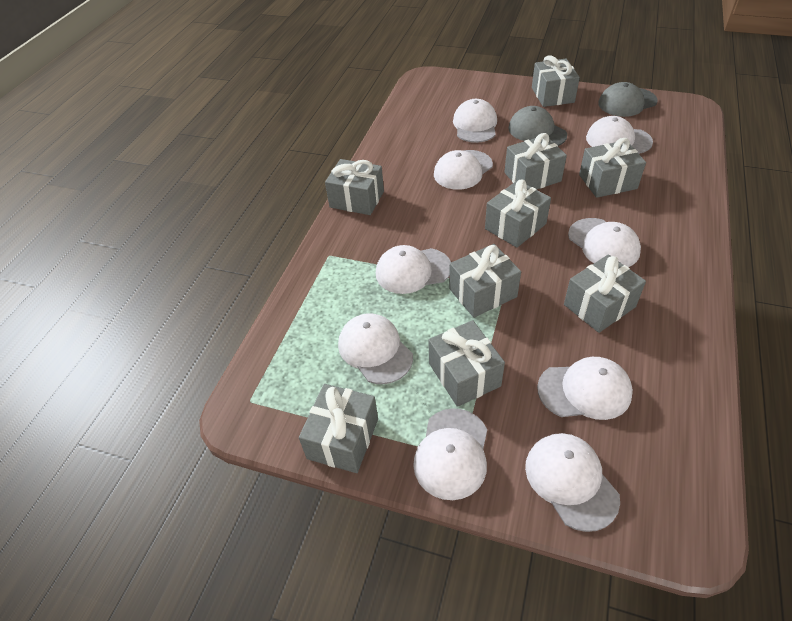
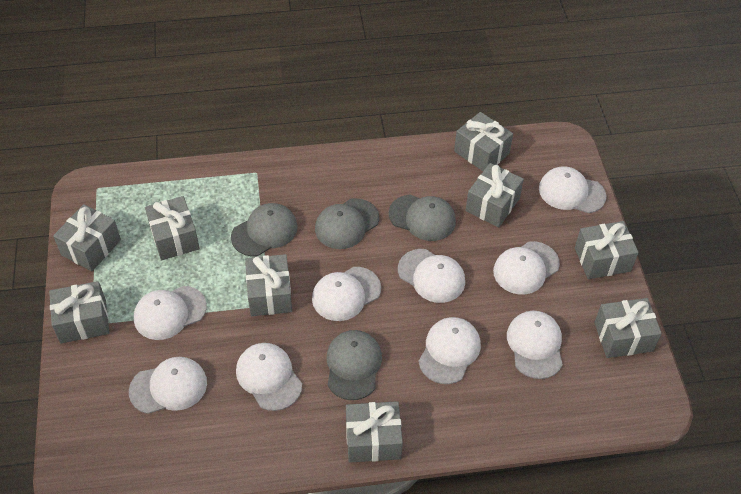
grey cap: [508,106,567,146] [598,82,657,117] = 2 -> [231,203,298,256] [315,198,379,249] [326,330,382,400] [389,195,456,241] = 4

